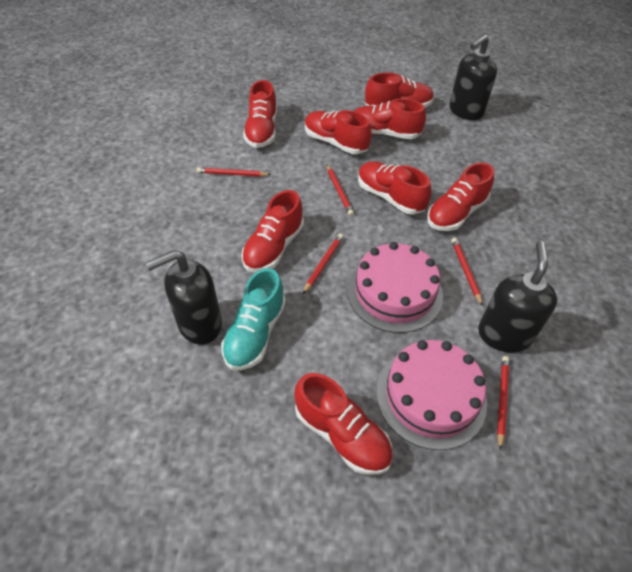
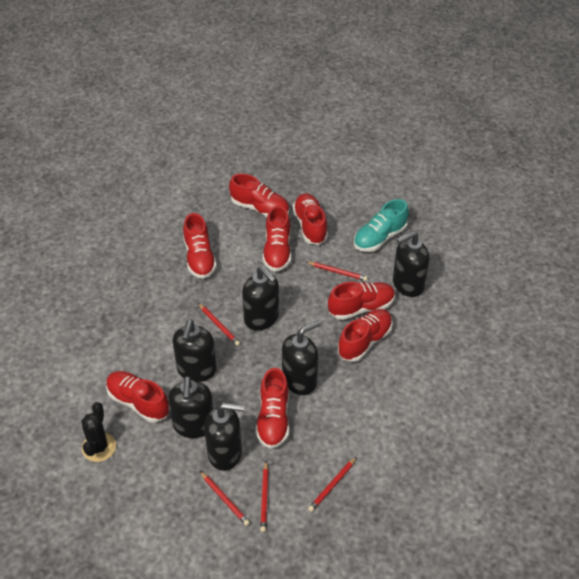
black cactus: none = 0 -> [82,402,116,462] = 1
black soap dispenser: [146,250,222,345] [449,34,497,120] [478,241,557,353] = 3 -> [168,376,213,438] [173,320,217,382] [204,403,244,471] [242,266,279,330] [282,320,321,395] [393,231,429,297] = 6
pink cake: [347,242,443,333] [377,340,487,450] = 2 -> none = 0

